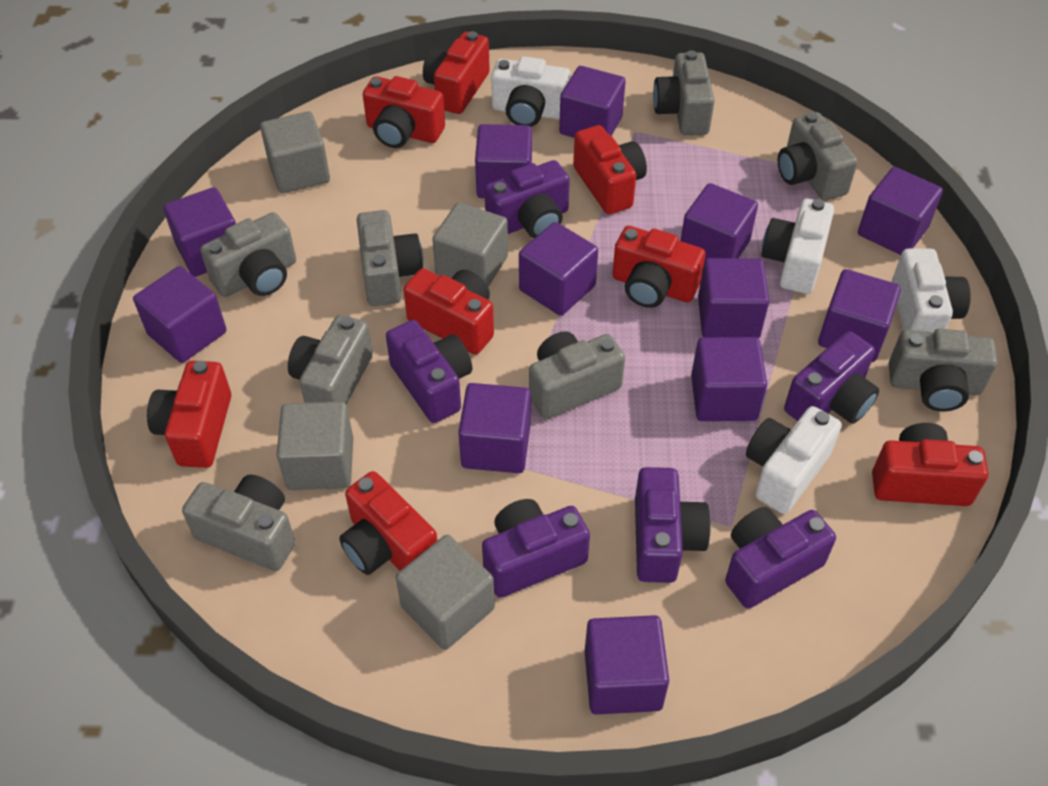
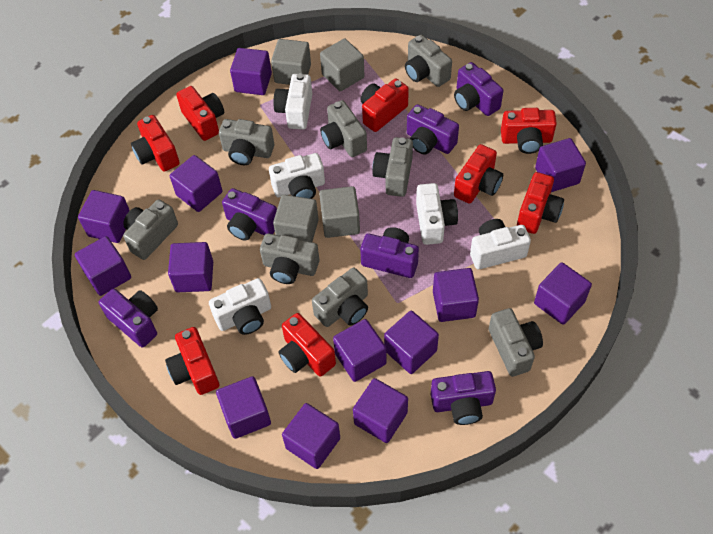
purple cube: [133,266,226,363] [163,187,236,277] [458,383,531,473] [475,124,532,198] [519,222,598,316] [559,66,626,138] [585,615,669,715] [681,183,758,260] [691,337,767,421] [698,258,769,338] [818,269,901,362] [858,167,943,255] = 12 -> [75,236,131,296] [78,190,130,243] [168,242,213,292] [170,155,222,212] [216,376,271,439] [230,48,272,95] [282,403,340,469] [333,319,386,382] [353,378,408,443] [384,311,439,374] [433,268,479,322] [534,262,592,325] [535,138,586,192] = 13
white camera: [491,56,571,127] [746,406,842,514] [761,198,834,294] [892,248,971,332] = 4 -> [209,278,271,335] [269,153,325,199] [273,73,312,129] [416,183,458,245] [470,219,531,269] = 5

